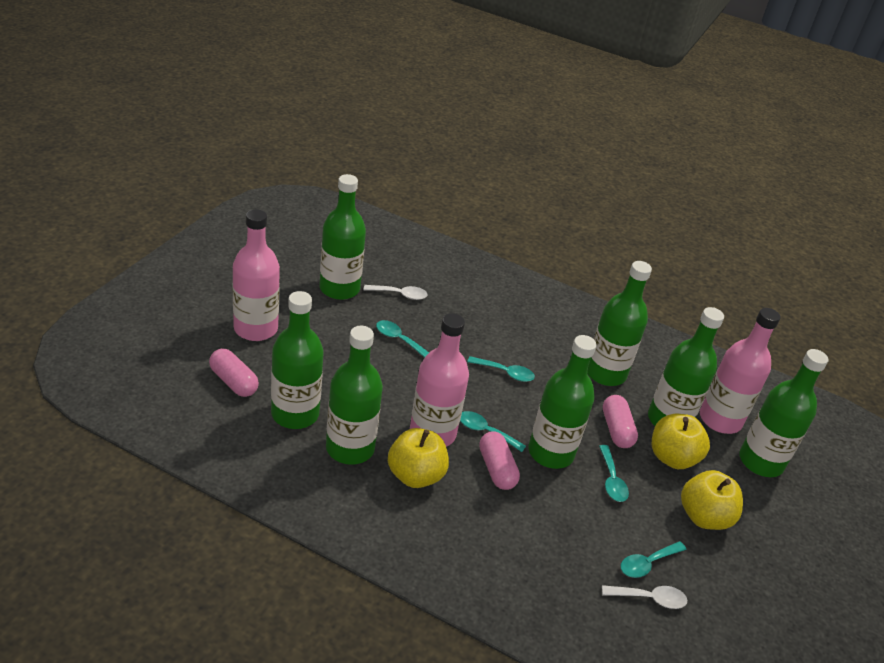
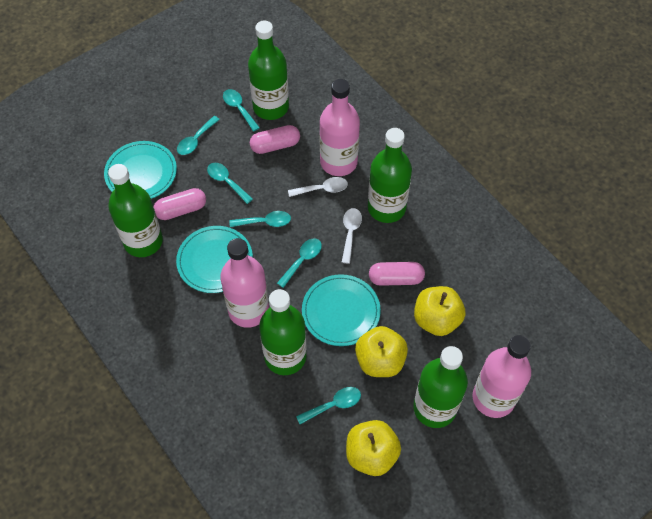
green bottle: [271,291,324,429] [319,174,366,300] [326,326,383,465] [528,335,597,469] [587,261,652,386] [648,307,724,426] [739,349,828,477] = 7 -> [108,164,163,257] [248,20,289,120] [259,289,307,375] [368,128,412,223] [413,346,468,428] = 5
turquoise plate: none = 0 -> [104,141,177,199] [176,226,253,293] [302,274,381,346] = 3
turquoise spoon: [376,320,429,358] [460,411,526,452] [467,356,535,382] [599,445,629,502] [621,541,687,578] = 5 -> [177,116,220,155] [207,163,253,204] [223,89,260,131] [229,211,291,227] [277,239,322,288] [296,387,361,424] = 6

